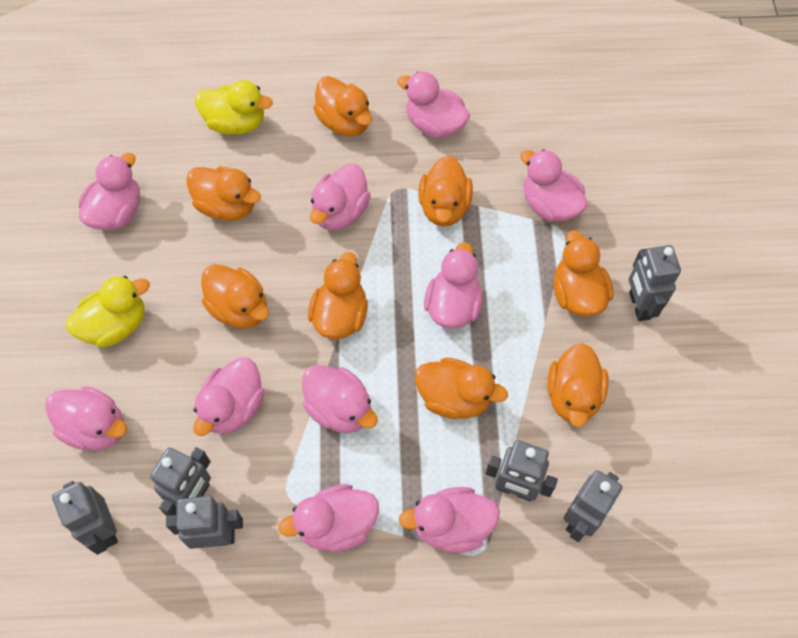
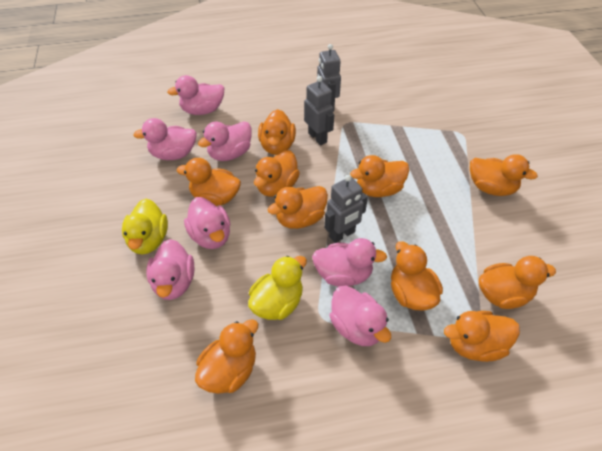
grey robot: [52,481,118,555] [150,447,211,516] [166,496,243,549] [486,440,558,501] [564,470,622,542] [629,245,681,321] = 6 -> [304,76,334,146] [317,44,341,112] [324,175,368,243] = 3
orange duck: [186,166,261,221] [201,264,269,329] [308,252,368,339] [313,76,372,136] [415,358,508,419] [418,155,473,227] [547,343,608,427] [553,230,613,316] = 8 -> [177,158,241,206] [195,319,258,394] [254,150,300,197] [258,109,296,155] [267,186,328,229] [350,155,409,197] [391,241,443,310] [444,311,520,362] [470,154,538,196] [479,256,556,309] = 10
pink duck: [45,386,127,450] [79,153,140,230] [193,357,265,436] [279,484,379,552] [302,365,378,433] [310,164,371,231] [397,72,470,138] [399,487,500,553] [424,242,483,329] [520,149,588,222] = 10 -> [133,118,197,160] [146,239,194,300] [167,75,224,115] [184,197,230,249] [198,121,252,161] [312,238,387,287] [329,285,391,346] = 7

